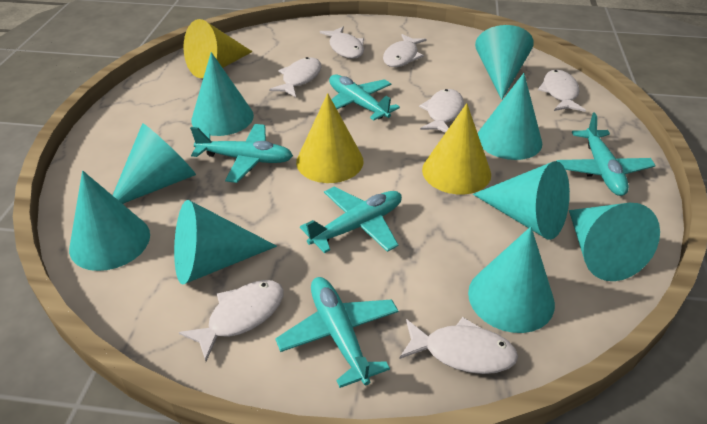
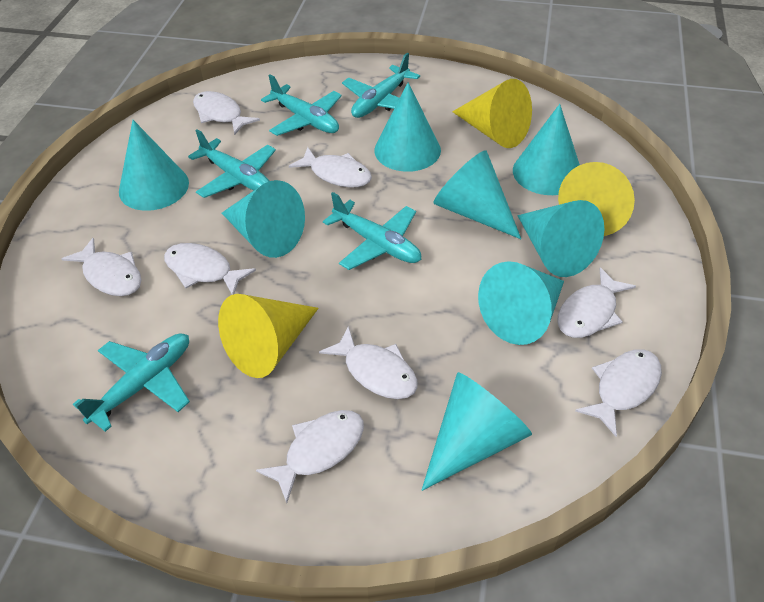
turquoise cone: [69,171,150,271] [113,123,196,204] [174,200,277,285] [191,52,254,136] [468,227,555,333] [473,161,570,240] [475,25,534,100] [478,73,542,160] [569,203,660,281] = 9 -> [119,120,189,211] [222,180,305,258] [374,83,441,172] [422,372,532,491] [434,150,521,239] [478,261,564,345] [513,104,580,195] [517,200,604,277] = 8
white fish: [179,280,284,361] [269,57,322,97] [320,27,364,58] [383,34,427,67] [399,317,518,374] [419,89,464,133] [538,70,586,112] = 7 -> [61,238,142,296] [164,243,256,295] [193,91,260,135] [256,410,364,503] [289,147,372,188] [319,326,418,399] [557,267,636,338] [575,349,662,437] = 8

